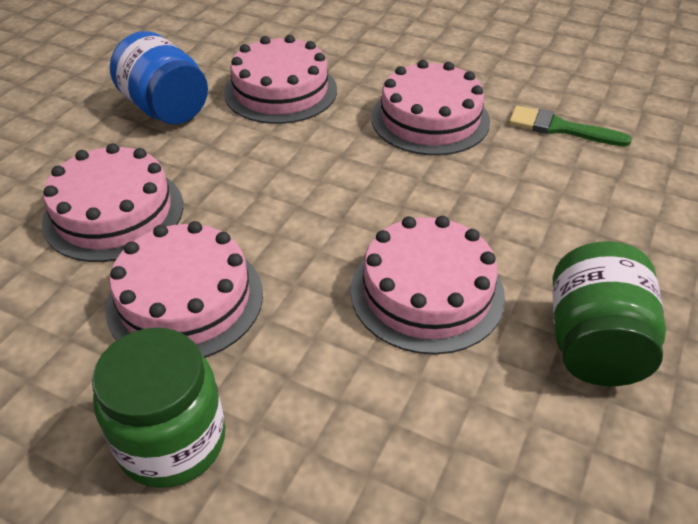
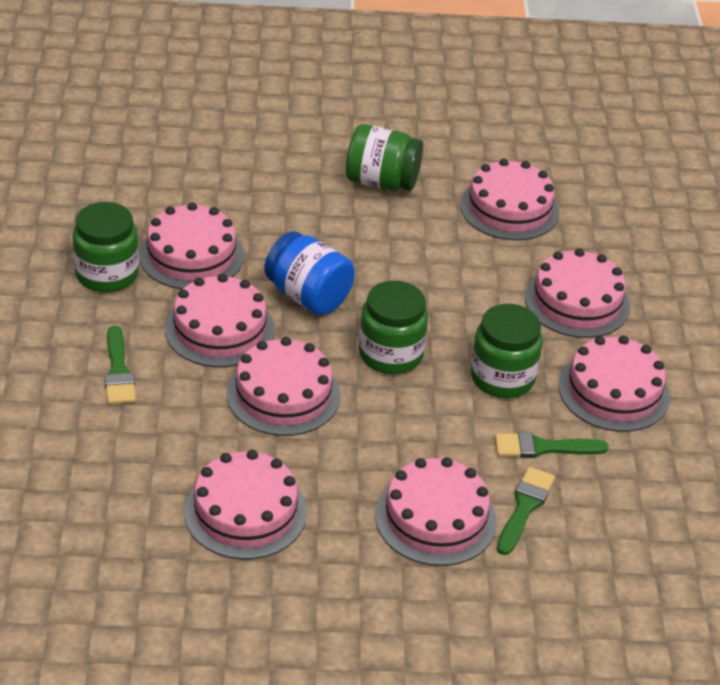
green brush: [509,106,632,147] = 1 -> [104,326,136,405] [495,432,609,458] [497,467,555,555] = 3
green jar: [92,328,225,488] [552,241,666,386] = 2 -> [73,202,139,293] [346,124,423,191] [359,281,428,374] [471,304,543,398] = 4
pink cake: [42,143,183,262] [105,221,263,358] [224,35,337,124] [351,216,505,355] [371,60,490,155] = 5 -> [139,202,244,289] [165,274,275,367] [184,450,307,560] [227,337,341,436] [375,457,497,566] [460,159,560,240] [525,248,630,338] [558,336,670,432] = 8

